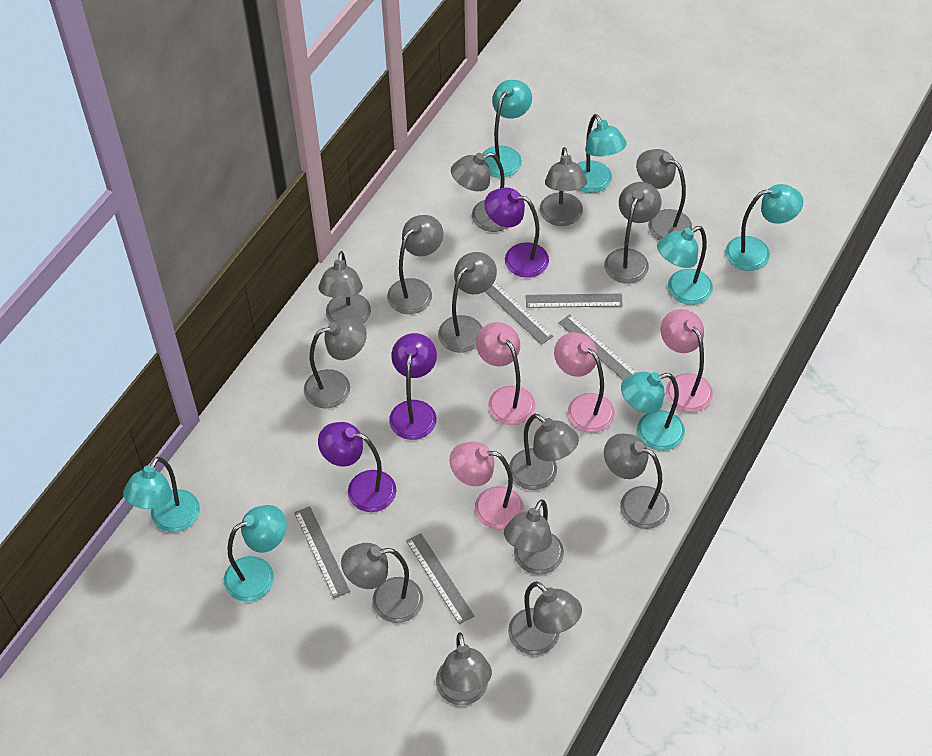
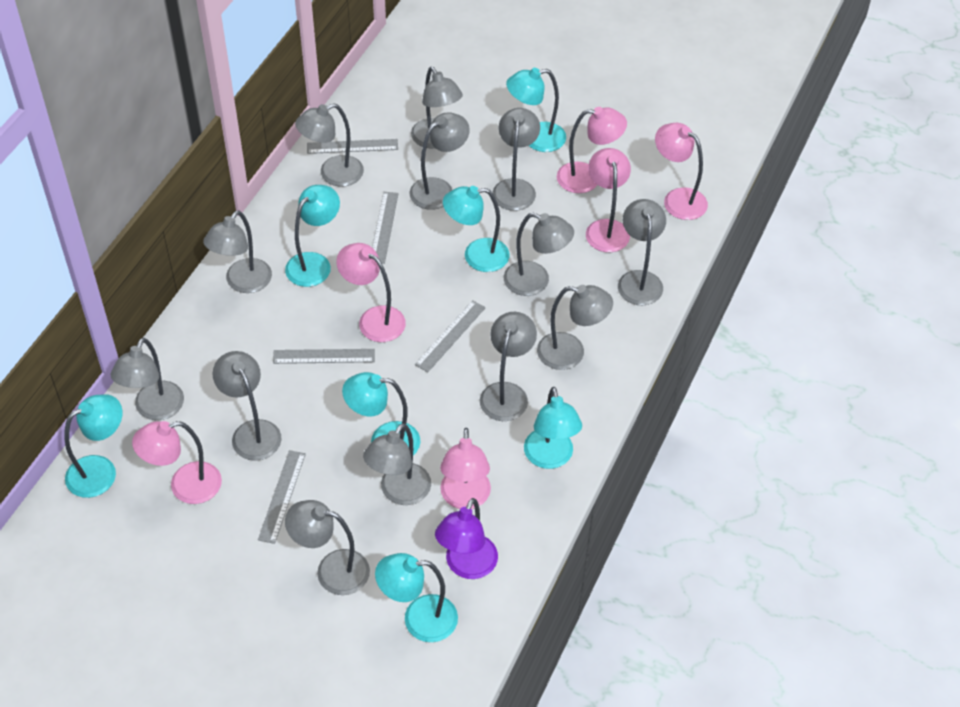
grey lamp: [304,318,367,408] [319,251,371,324] [341,543,423,623] [387,215,443,314] [436,633,492,705] [438,252,497,353] [451,152,508,232] [504,499,564,575] [508,581,582,655] [509,414,579,490] [540,147,587,226] [604,182,661,283] [604,433,669,529] [636,149,692,240] = 14 -> [111,338,184,420] [203,210,272,293] [212,351,282,461] [285,500,370,595] [295,103,364,187] [363,423,431,505] [410,112,470,210] [411,67,463,149] [480,312,537,421] [493,108,540,211] [504,213,574,296] [537,285,613,370] [618,199,666,305] = 13
pink lamp: [450,442,524,529] [476,322,535,425] [554,332,615,433] [661,309,713,413] = 4 -> [132,421,222,504] [336,243,406,342] [440,428,491,509] [557,107,627,193] [586,148,631,252] [655,123,708,220] = 6
purple lamp: [318,422,396,512] [389,333,437,440] [485,188,549,278] = 3 -> [435,498,498,579] = 1

